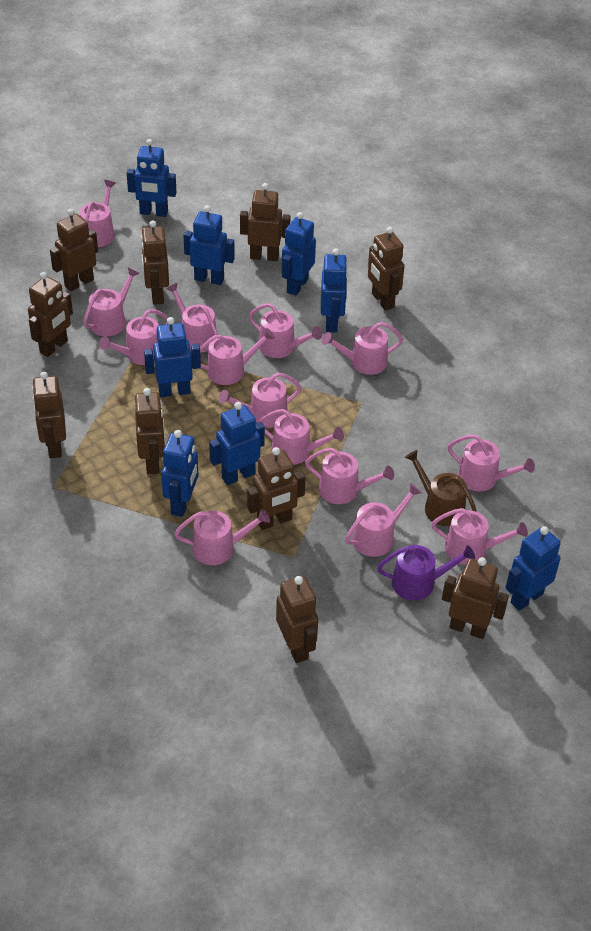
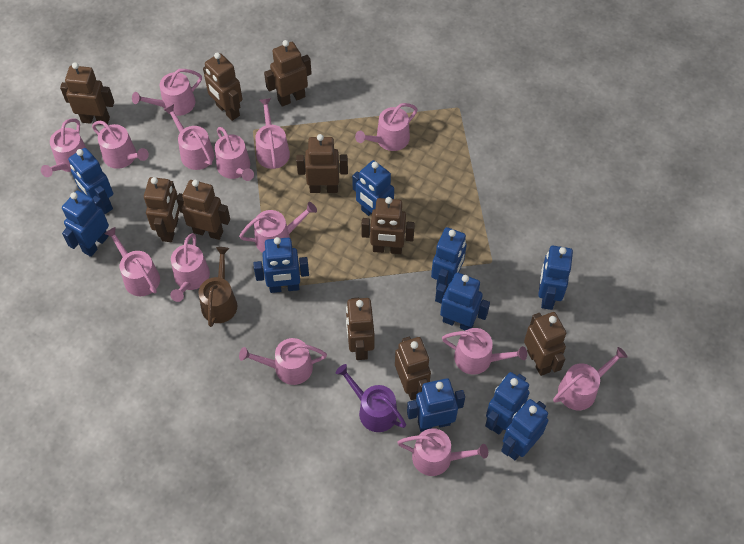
blue robot: [127,139,177,217] [144,317,201,397] [161,430,198,517] [184,205,235,285] [209,402,265,485] [281,212,316,296] [321,248,348,332] [505,526,561,611] = 8 -> [62,190,109,257] [68,148,113,214] [253,237,309,293] [352,160,394,216] [407,378,465,432] [431,227,467,289] [435,273,490,331] [485,372,530,435] [501,399,548,460] [538,246,573,310] = 10

